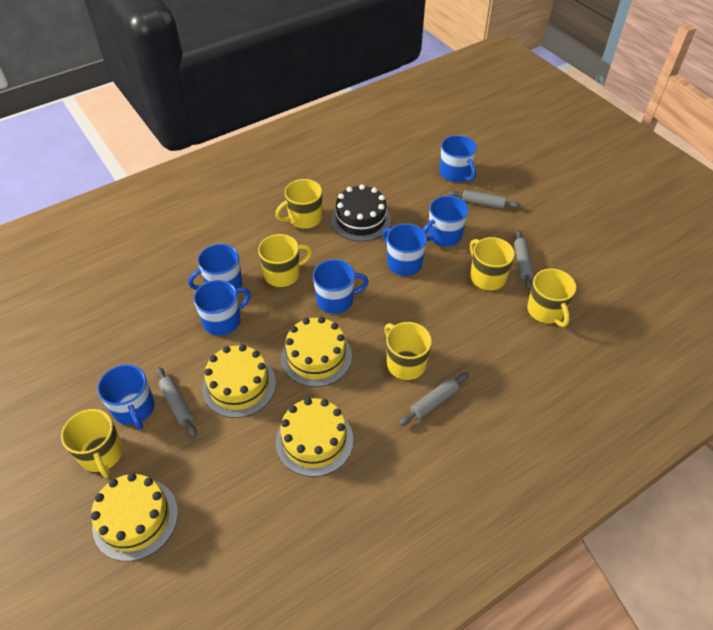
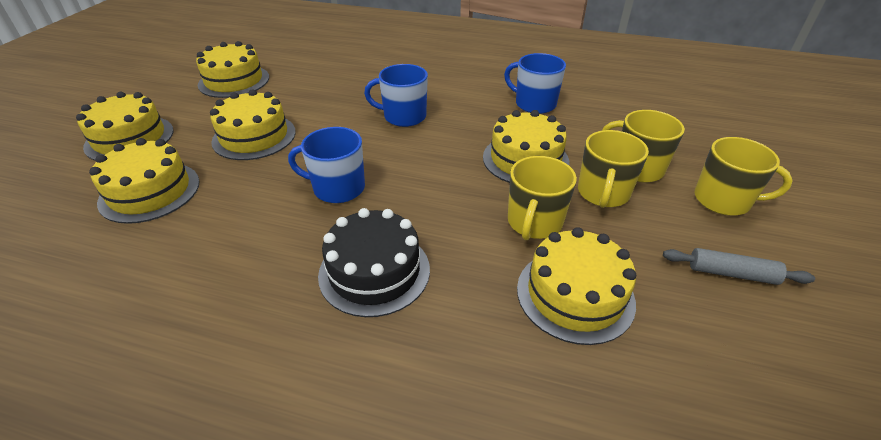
blue mug: [97,364,154,430] [188,244,242,290] [194,280,251,336] [313,259,369,314] [383,224,427,276] [423,196,468,246] [440,135,477,182] = 7 -> [288,127,365,203] [364,64,428,127] [504,53,566,114] = 3
grey rolling pin: [156,367,197,437] [399,372,469,426] [448,190,521,209] [514,230,533,289] = 4 -> [663,248,815,285] = 1
yellow cake: [91,473,178,561] [202,344,276,418] [276,398,353,477] [281,317,352,387] = 4 -> [76,92,174,161] [89,138,200,224] [196,41,269,98] [210,89,296,160] [483,110,569,183] [517,227,636,345] = 6
yellow mug: [61,409,123,478] [258,234,312,287] [275,179,322,229] [384,322,432,380] [470,237,515,290] [527,268,576,327] = 6 -> [508,156,577,240] [578,130,649,208] [602,110,685,182] [694,137,793,216] = 4

